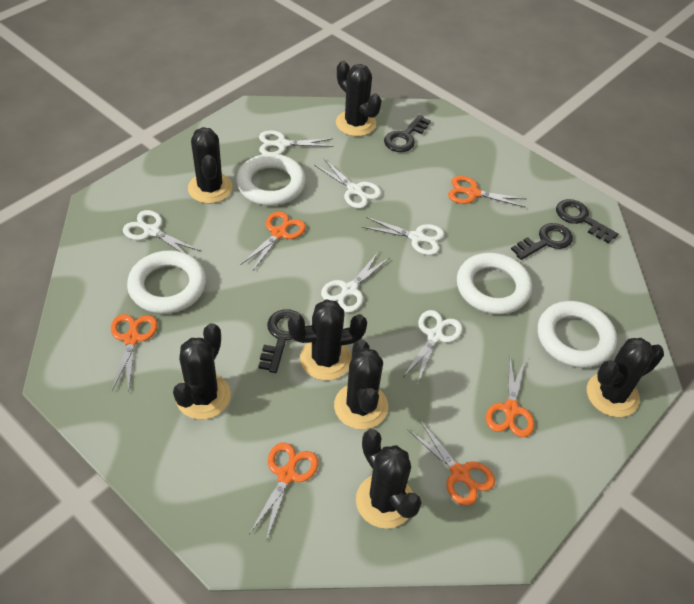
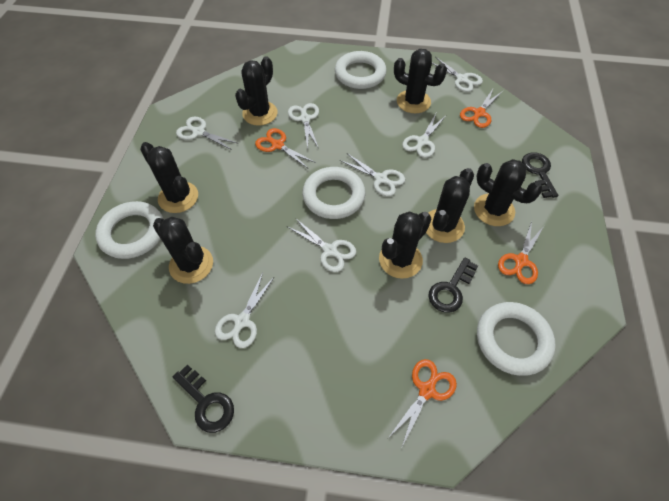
black key: [258,309,305,373] [384,115,431,152] [511,223,573,260] [556,199,618,243] = 4 -> [173,364,234,433] [428,257,478,313] [522,152,558,198] = 3
orange scissors: [111,314,158,392] [240,211,306,272] [250,442,318,541] [407,419,495,506] [448,176,526,208] [486,357,534,437] = 6 -> [255,128,316,168] [388,359,457,449] [460,87,503,128] [498,221,544,284] = 4
white scissors: [123,210,201,253] [259,130,334,155] [314,158,382,208] [321,251,389,313] [362,217,445,255] [404,310,462,385] = 6 -> [176,117,239,150] [215,273,275,348] [288,103,319,149] [288,218,356,272] [340,153,405,196] [402,114,446,158] [432,56,483,92] = 7

